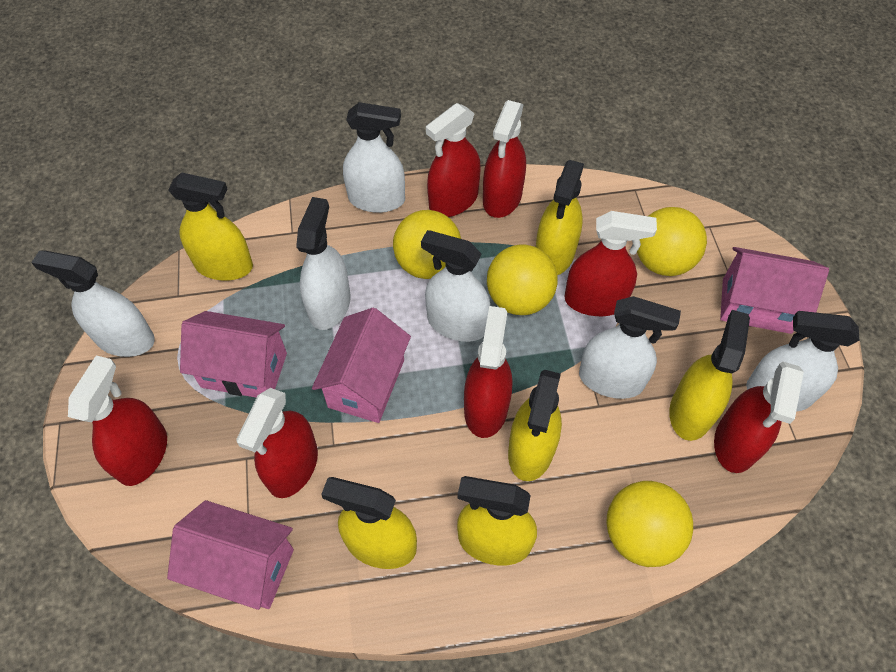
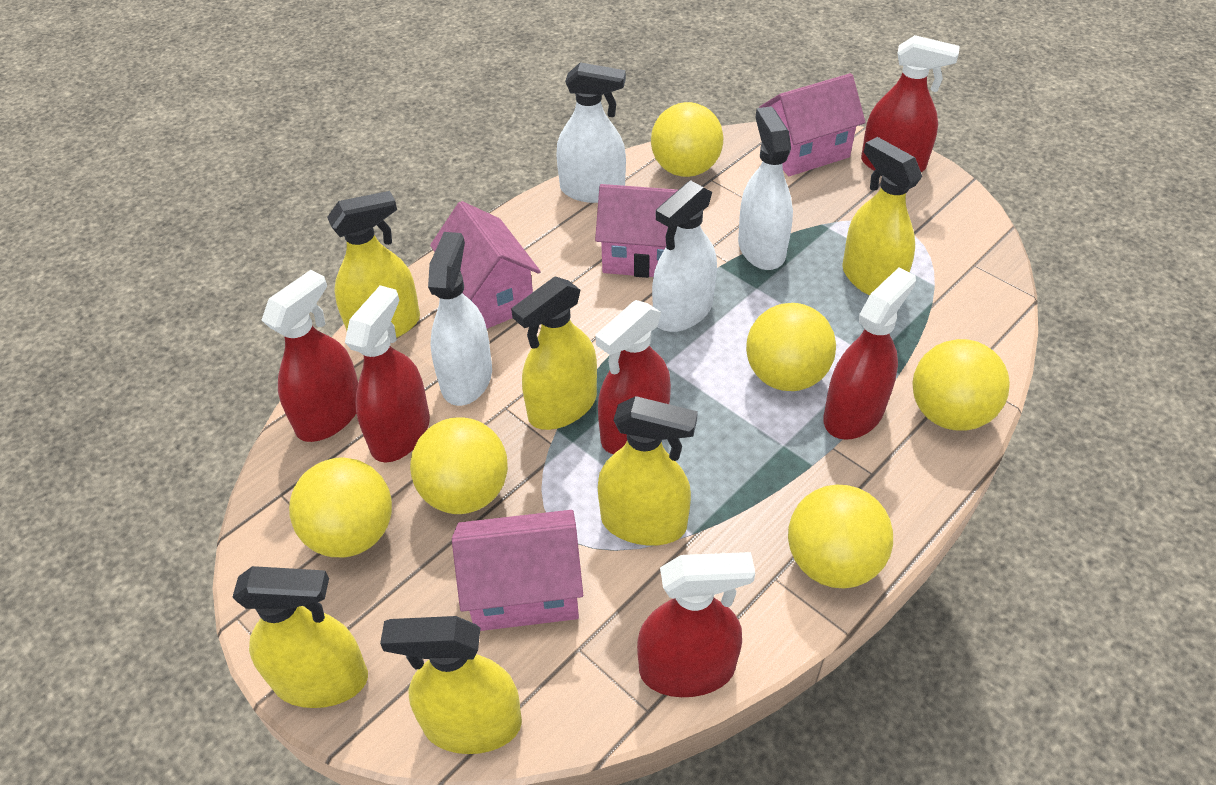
red spray bottle: [68,355,167,486] [236,388,318,498] [426,103,481,217] [464,306,512,438] [483,100,526,218] [564,211,657,316] [714,362,804,473] = 7 -> [262,270,358,442] [345,285,430,463] [596,300,671,454] [637,552,755,697] [823,267,916,440] [861,35,960,172] = 6
white spray bottle: [31,250,155,357] [296,197,351,330] [343,102,405,213] [421,230,490,342] [579,296,681,399] [746,311,859,412] = 6 -> [428,232,492,406] [557,62,626,203] [652,180,717,332] [738,106,793,270] = 4
yellow ball: [393,210,461,279] [487,244,558,315] [606,481,693,567] [637,207,707,276] = 4 -> [289,458,392,557] [410,417,508,514] [651,102,724,177] [746,303,836,391] [788,485,893,588] [912,339,1010,431] = 6

